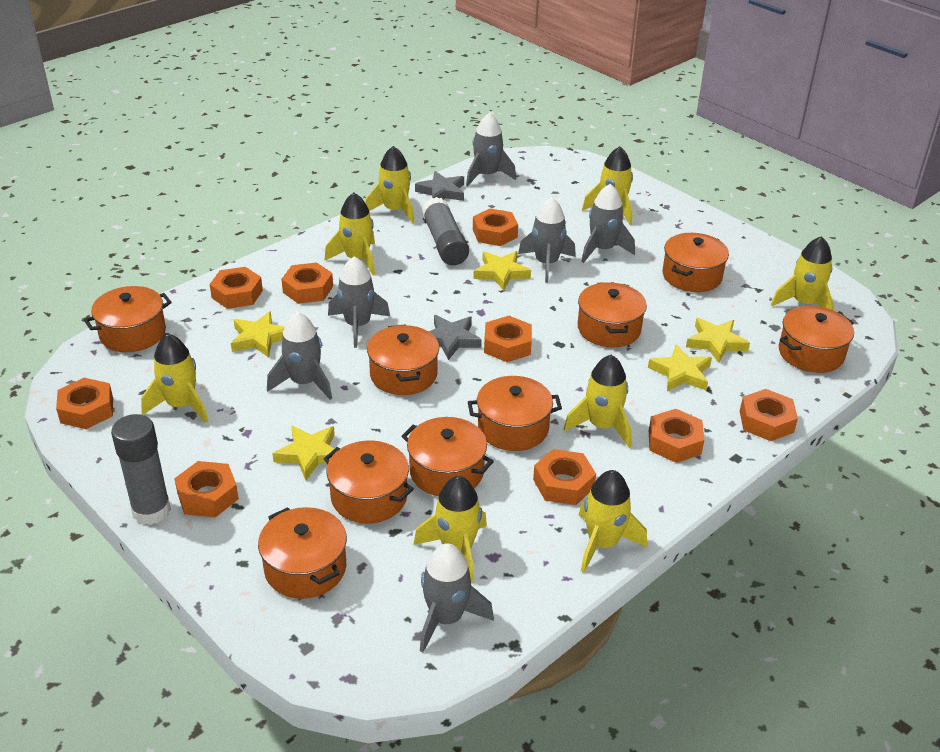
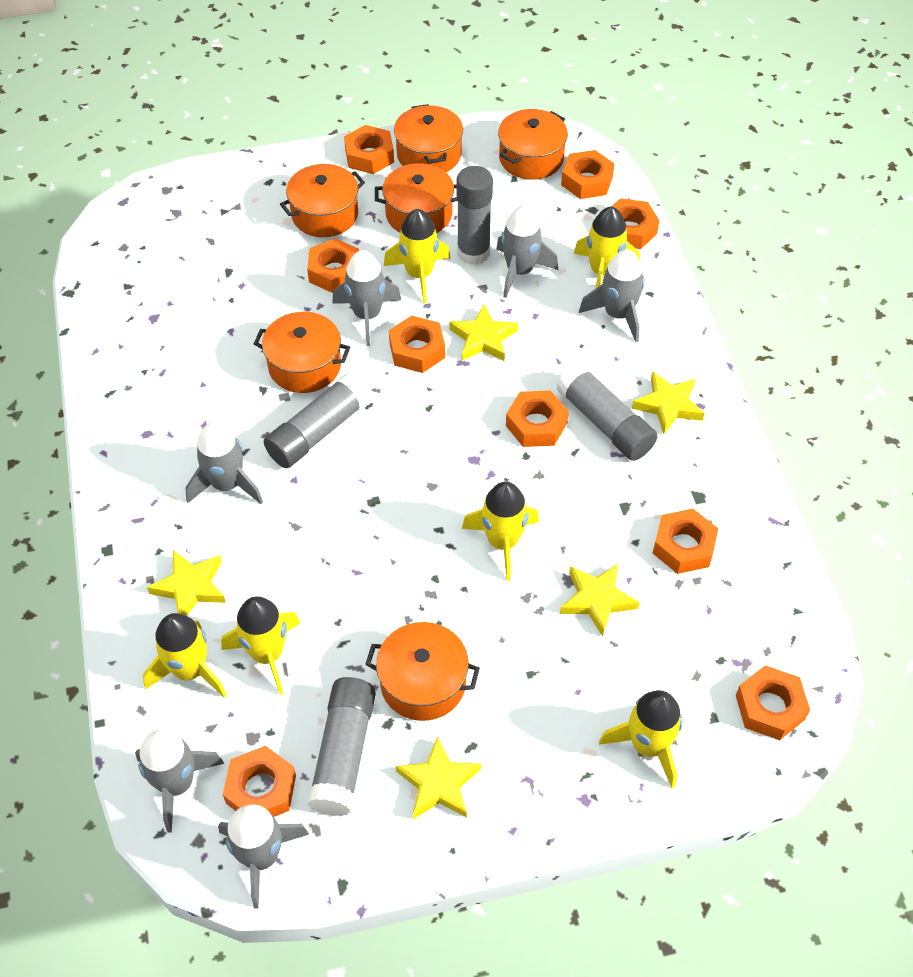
grey glue stick: [111,414,171,525] [422,197,469,265] = 2 -> [264,374,370,468] [307,677,376,816] [456,166,493,265] [556,363,658,461] = 4
grey star: [415,171,464,201] [429,315,481,360] = 2 -> none = 0
orange pot: [84,286,172,352] [258,507,347,599] [324,440,414,524] [367,324,439,395] [401,417,494,496] [468,376,562,451] [578,282,647,347] [663,233,729,292] [779,306,854,373] = 9 -> [254,312,350,393] [280,164,365,237] [365,622,480,721] [375,163,458,233] [394,104,463,172] [498,109,568,180] = 6
yellow rocket: [141,333,208,423] [324,193,375,275] [365,146,415,224] [413,476,487,583] [564,355,632,448] [578,470,647,573] [582,146,633,225] [771,236,834,310] = 8 -> [143,613,227,698] [221,596,300,695] [384,209,450,304] [462,482,539,581] [574,206,640,289] [599,690,683,788] = 6

